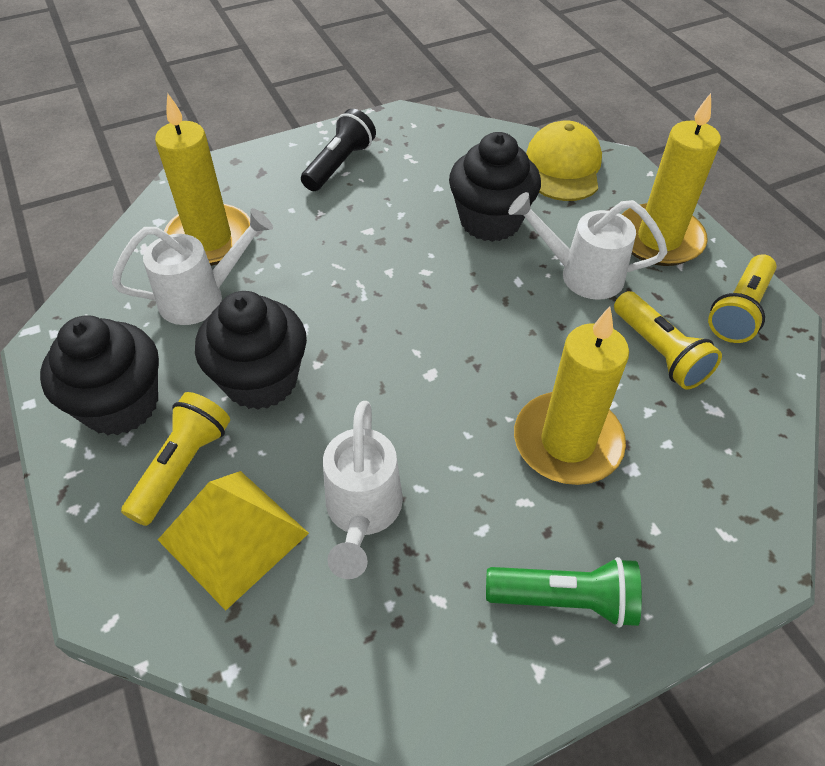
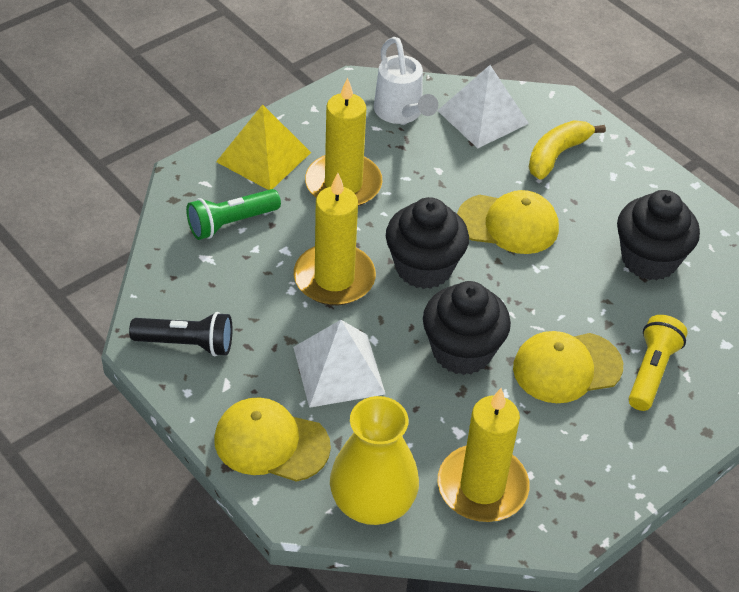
white pyramid: none = 0 -> [293,320,386,408] [437,65,529,148] = 2
white watering can: [112,208,273,325] [323,401,403,579] [508,192,668,300] = 3 -> [374,37,438,124] = 1
yellow banana: none = 0 -> [529,120,606,180] = 1
yellow cap: [526,120,602,201] = 1 -> [214,397,331,482] [457,190,559,254] [513,331,623,403] = 3
yellow flashlight: [121,392,230,526] [614,291,722,390] [708,254,776,343] = 3 -> [628,315,688,411] = 1
yellow vase: none = 0 -> [330,396,419,525] = 1

